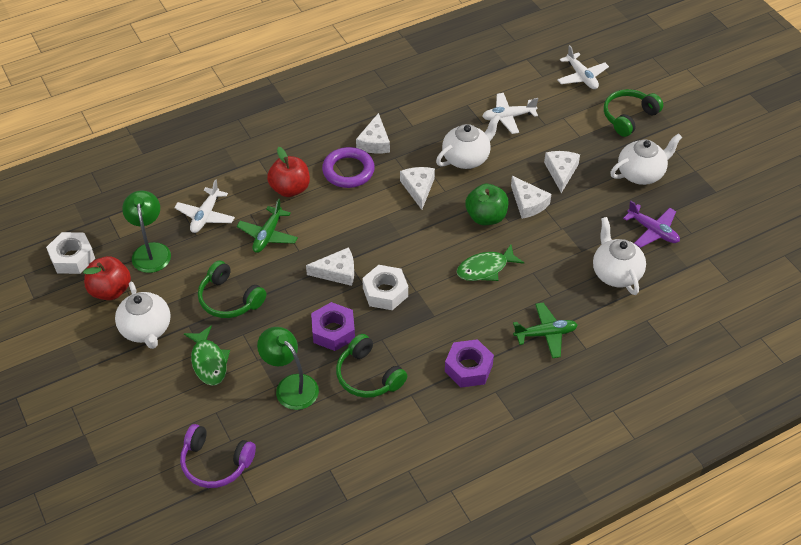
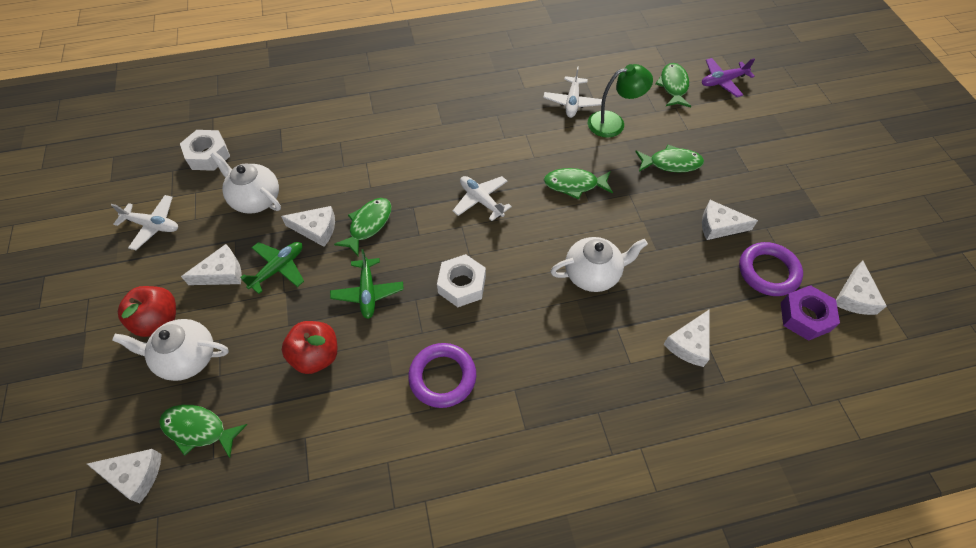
green apple: [465,184,508,225] = 1 -> none = 0
green fish: [184,325,230,386] [457,245,524,281] = 2 -> [159,405,247,458] [334,198,392,257] [544,168,613,199] [635,144,704,173] [655,63,691,107] = 5
green headphones: [198,260,266,318] [336,334,407,398] [604,89,663,137] = 3 -> none = 0
green lamp: [122,190,171,273] [257,327,319,410] = 2 -> [588,64,653,138] = 1
purple headphones: [180,424,256,488] = 1 -> none = 0
purple nut: [311,302,355,351] [445,339,494,388] = 2 -> [781,285,840,341] = 1
purple ring: [322,147,375,188] = 1 -> [408,343,476,408] [739,242,803,296] = 2
white cheese: [306,247,354,286] [356,113,390,154] [400,167,435,210] [511,176,551,219] [544,151,580,193] = 5 -> [87,449,162,503] [181,244,242,285] [281,206,335,247] [663,309,710,367] [702,200,758,240] [836,260,887,315] = 6
white teapot: [115,282,171,349] [436,114,501,169] [593,217,646,295] [610,133,682,185] = 4 -> [112,319,229,381] [210,152,281,214] [551,237,648,292] = 3

